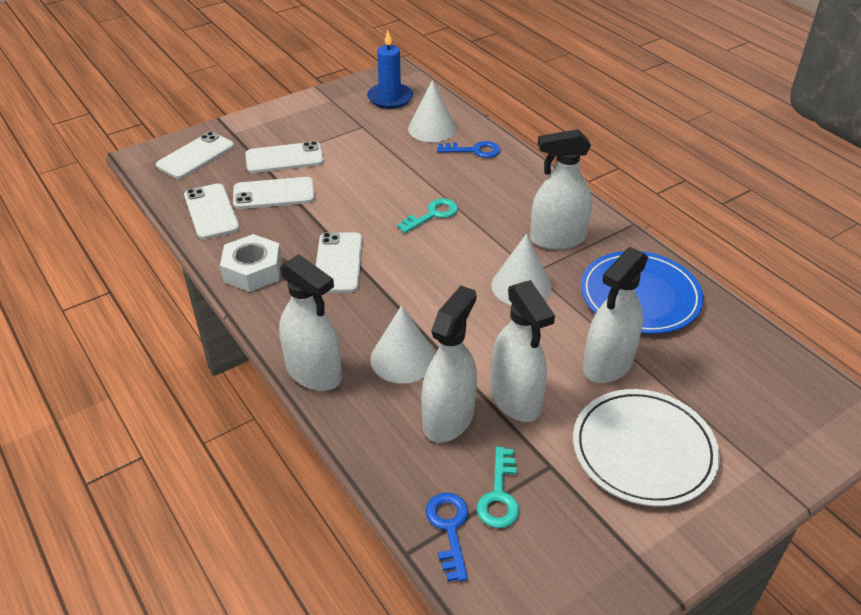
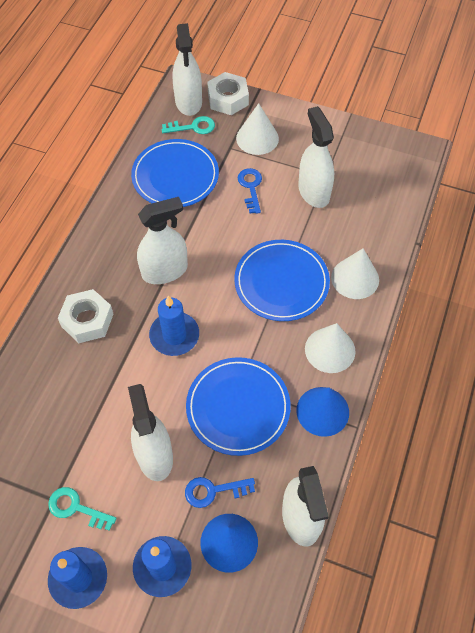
blue candle: [367,30,413,109] = 1 -> [48,547,107,609] [133,536,191,597] [149,296,199,356] = 3
blue cone: none = 0 -> [201,514,258,573] [296,387,349,437] = 2
blue plate: [581,251,704,334] = 1 -> [131,139,219,207] [186,357,291,456] [234,240,330,321] = 3
white nut: [220,234,282,292] = 1 -> [58,289,113,343] [207,72,249,115] = 2
white phone: [156,132,234,179] [184,183,240,240] [233,177,315,209] [245,141,324,173] [316,232,362,293] = 5 -> none = 0
white plate: [573,389,720,507] = 1 -> none = 0

